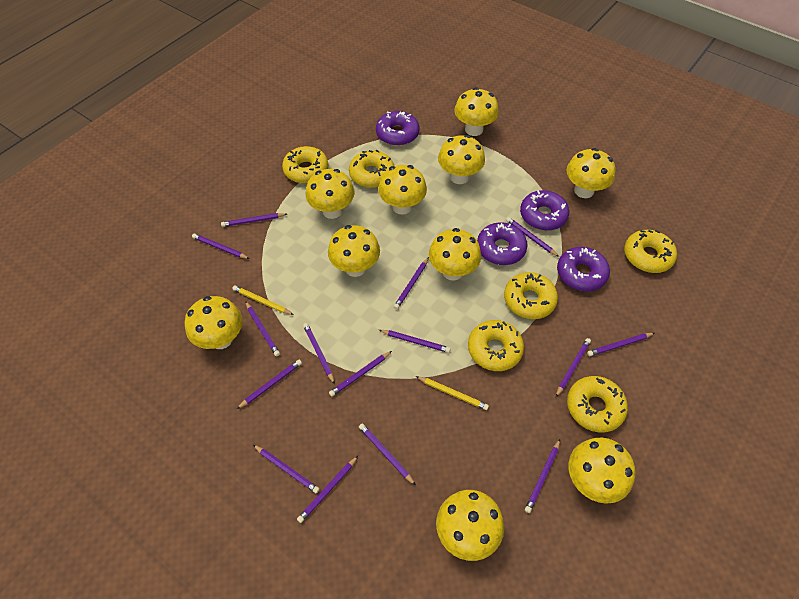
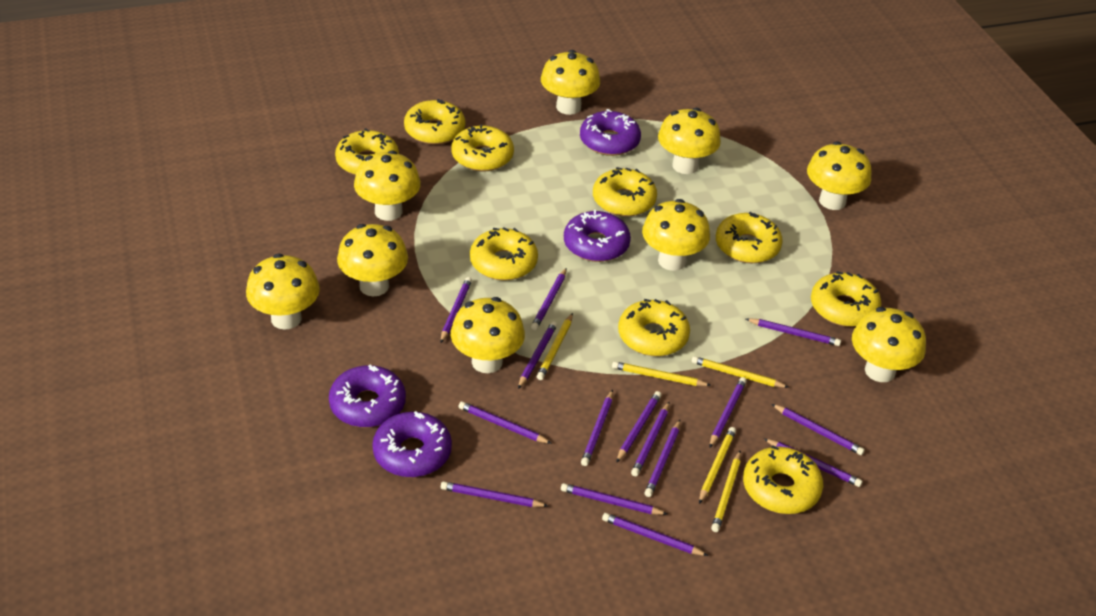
yellow donut: [282,146,328,183] [349,150,394,188] [468,320,524,371] [504,272,558,319] [567,376,628,433] [624,230,677,273] = 6 -> [335,128,399,175] [404,99,466,145] [452,124,514,171] [470,228,538,281] [593,167,657,217] [618,299,690,356] [716,212,783,263] [743,445,823,514] [811,271,882,327] = 9
yellow mushroom: [185,296,242,349] [306,169,355,219] [328,225,380,277] [378,165,427,215] [429,228,481,281] [436,490,504,561] [438,135,485,184] [454,87,499,136] [566,148,616,198] [569,438,635,504] = 10 -> [246,254,320,330] [337,224,408,297] [354,150,421,221] [451,297,525,373] [541,50,600,115] [642,199,710,271] [658,108,721,174] [807,142,871,210] [852,307,926,382] = 9
yellow pencil: [232,285,294,315] [416,376,489,410] = 2 -> [537,313,573,380] [612,361,711,386] [692,356,789,388] [699,427,736,504] [711,451,741,532] = 5

